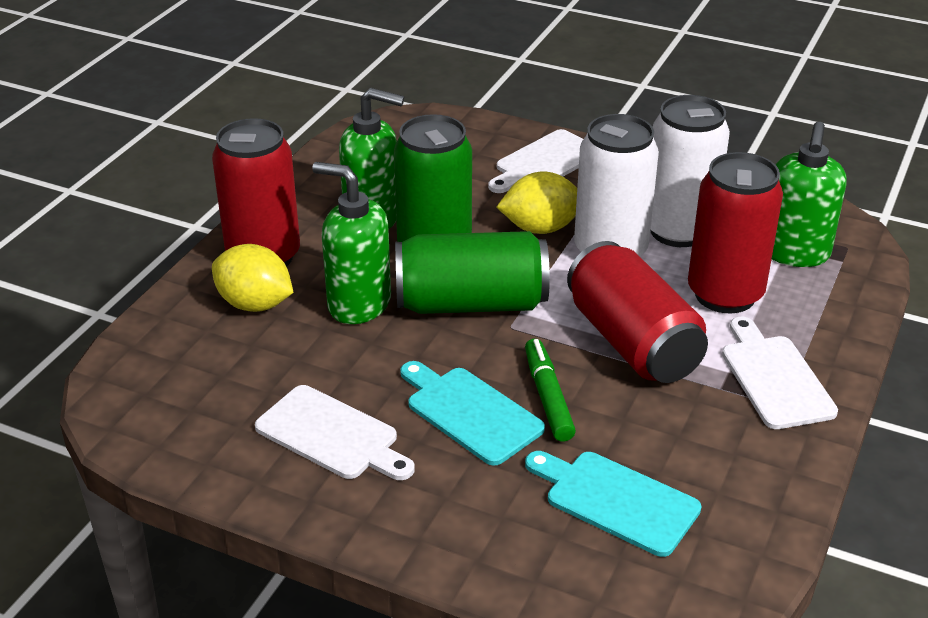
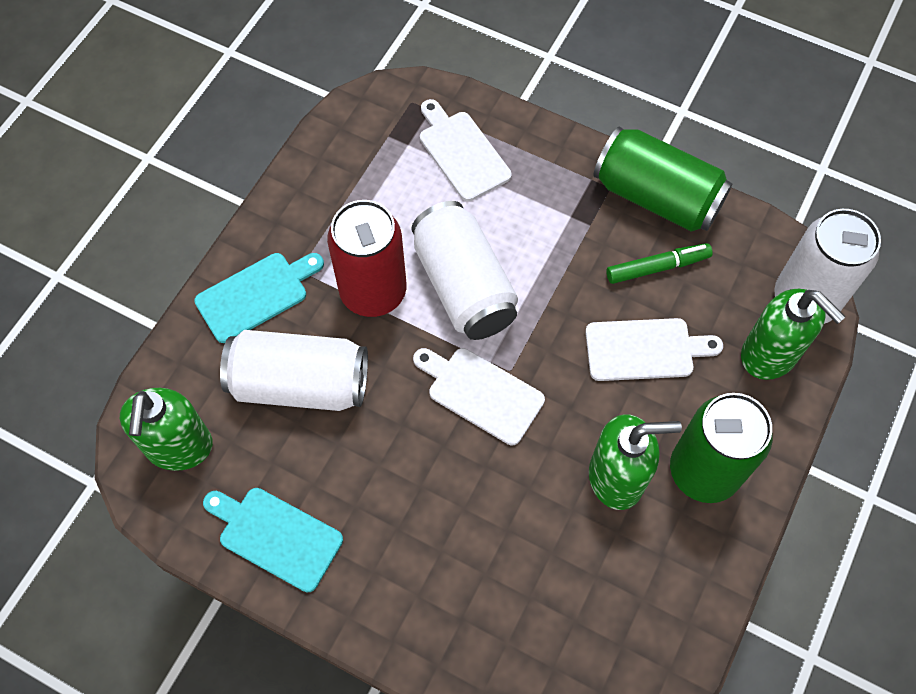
red can: [212,118,300,267] [567,241,708,383] [688,152,783,313] = 3 -> [327,200,406,317] = 1
white can: [574,114,659,256] [650,95,730,247] = 2 -> [220,330,368,411] [411,201,518,340] [774,209,881,324] = 3
yellow lemon: [212,244,293,312] [497,171,577,234] = 2 -> none = 0

